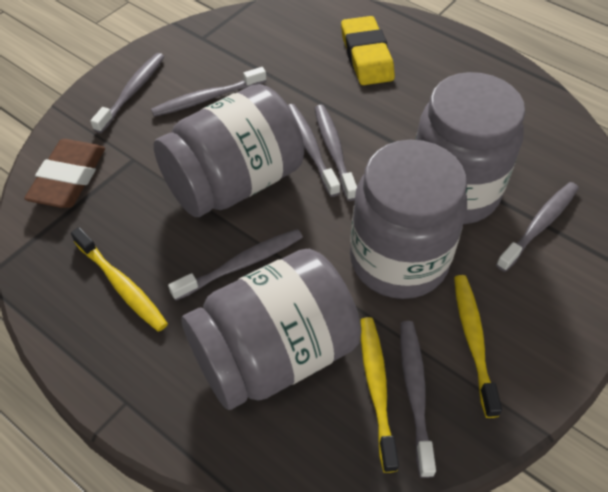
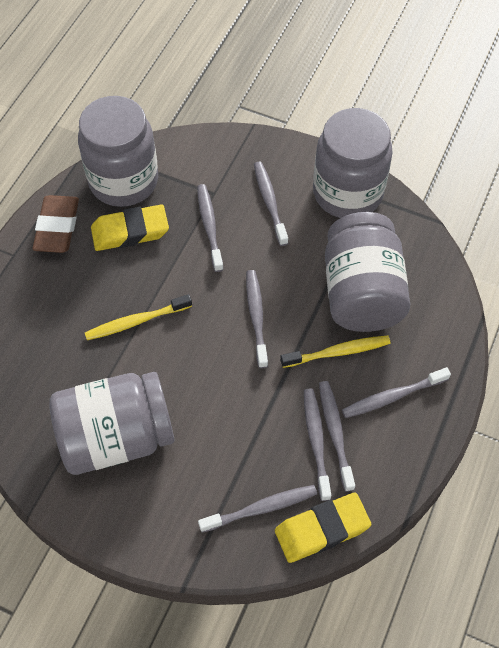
yellow eraser: [341,16,395,85] = 1 -> [91,204,169,251] [275,493,371,563] = 2
yellow toothbrush: [71,227,168,332] [360,317,399,473] [454,275,502,418] = 3 -> [85,294,192,340] [280,336,391,368] = 2

